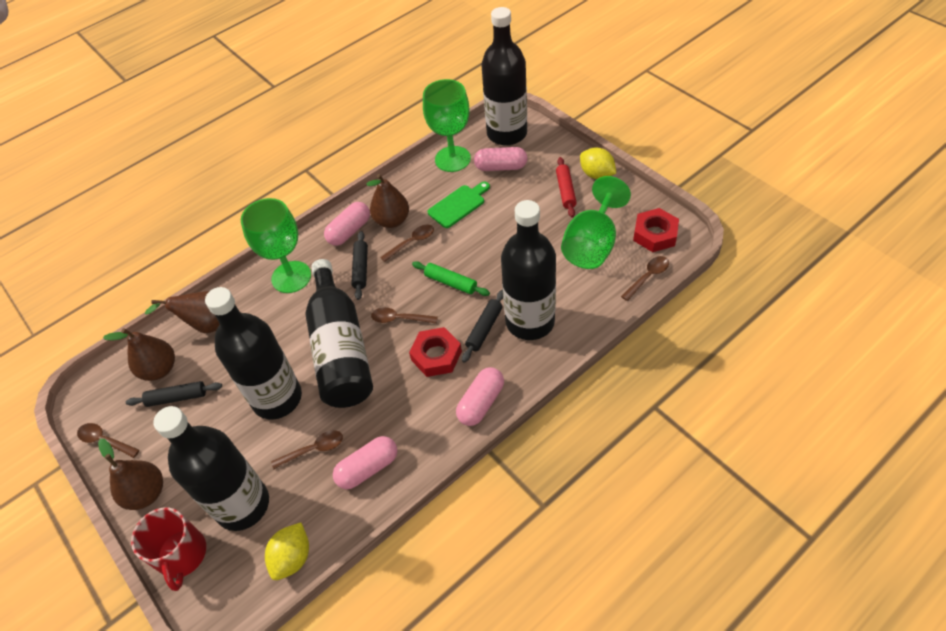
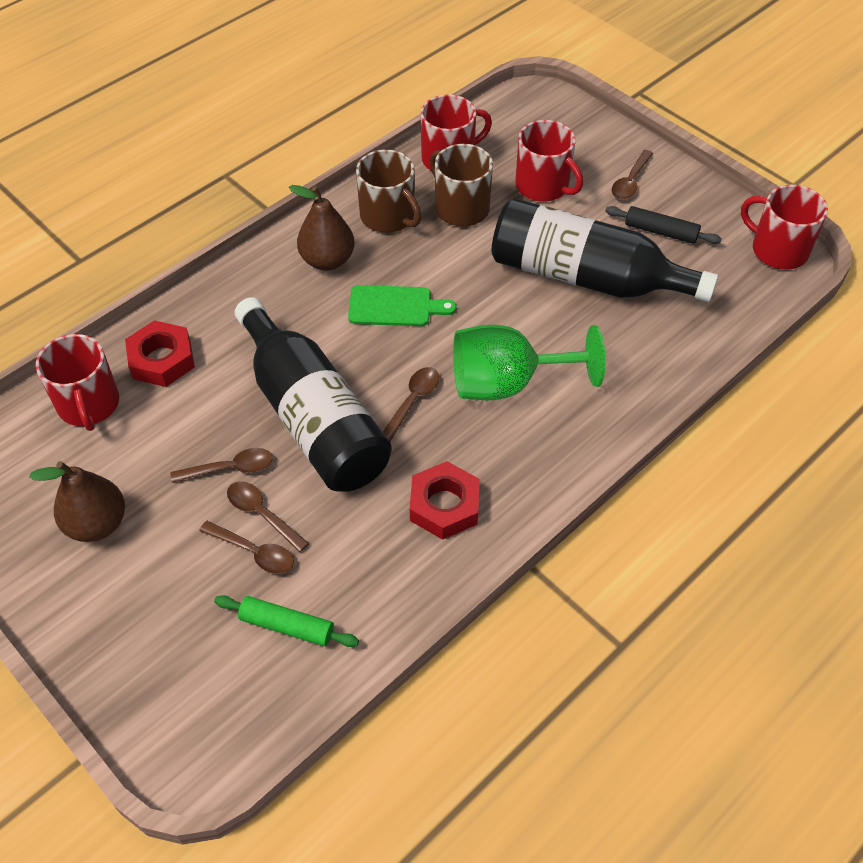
black bottle: [153,406,269,531] [205,287,302,420] [306,259,373,408] [481,7,527,146] [501,200,556,340] = 5 -> [235,297,392,492] [492,198,718,302] = 2
black rolling pin: [126,381,222,407] [351,231,368,300] [462,290,503,363] = 3 -> [605,206,722,244] = 1
brown mug: none = 0 -> [356,150,422,233] [430,144,493,227] = 2
brown pear: [98,438,163,510] [103,328,175,381] [145,291,220,333] [366,174,409,228] = 4 -> [29,461,125,542] [289,185,355,271] = 2
green goblet: [241,198,311,293] [423,79,471,172] [561,176,631,269] = 3 -> [453,325,606,400] = 1
pink capsule: [324,202,370,246] [333,436,397,489] [456,367,504,426] [474,147,527,171] = 4 -> none = 0
red mug: [131,508,206,591] = 1 -> [36,334,119,431] [420,94,492,171] [515,120,583,202] [741,185,828,270] = 4
red rolling pin: [556,157,577,218] = 1 -> none = 0
yellow lemon: [265,523,309,580] [580,147,616,179] = 2 -> none = 0

